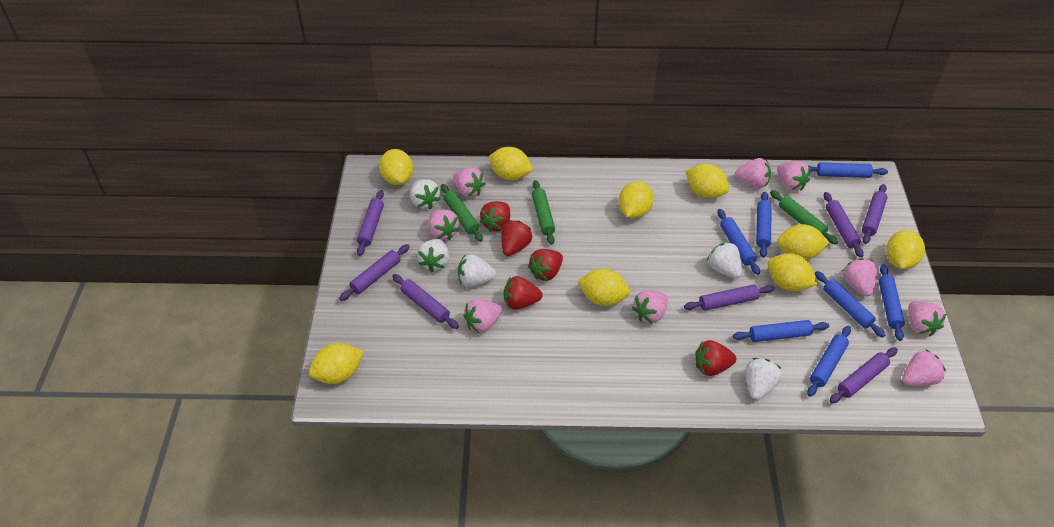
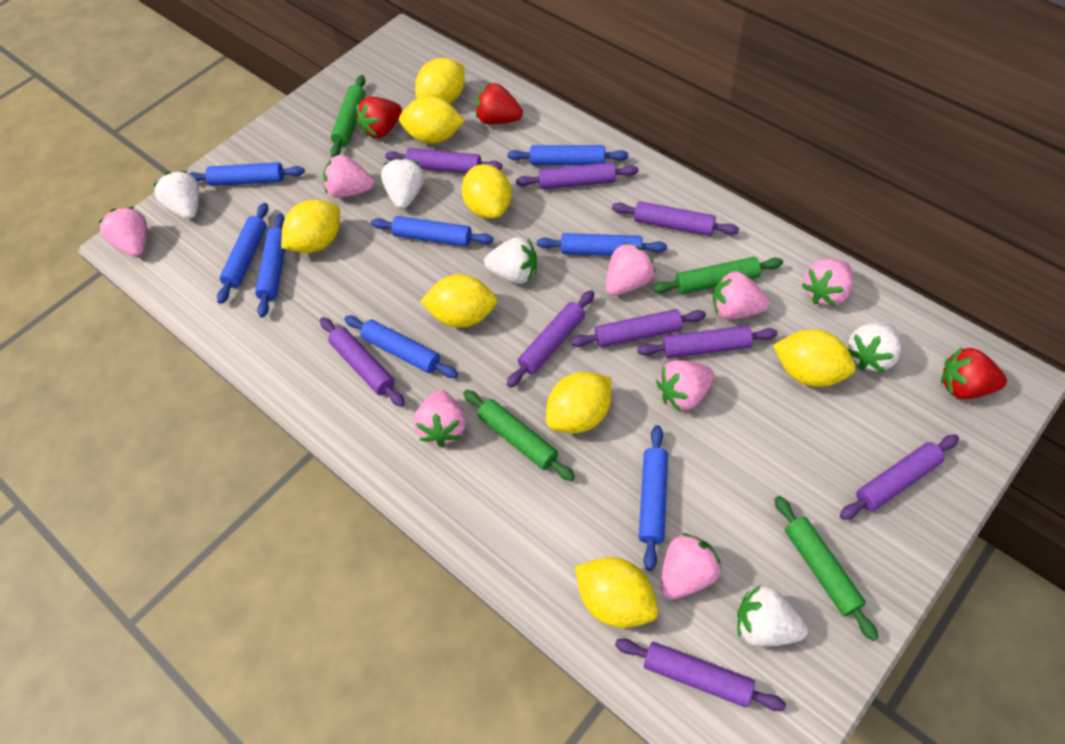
blue rolling pin: [717,209,760,275] [733,320,829,342] [756,192,772,258] [807,162,888,178] [807,326,851,397] [815,271,885,338] [879,264,905,341] = 7 -> [189,162,305,186] [217,203,268,304] [255,213,285,318] [344,316,458,378] [371,216,493,246] [507,145,628,165] [537,233,667,256] [639,425,668,571] = 8
green rolling pin: [441,184,483,242] [532,180,555,245] [770,190,838,244] = 3 -> [330,75,366,156] [463,390,575,481] [653,257,783,294] [775,496,878,641] = 4
pink strawberry: [429,209,460,240] [453,167,486,197] [463,299,502,333] [632,290,668,324] [735,158,771,188] [777,161,810,191] [843,258,877,296] [902,349,946,386] [908,301,946,336] = 9 -> [99,207,147,257] [323,155,374,198] [414,390,465,447] [606,242,656,295] [656,360,714,412] [661,533,721,599] [713,271,770,319] [801,259,853,306] = 8
purple rolling pin: [339,244,410,301] [357,190,384,256] [392,274,459,329] [684,285,774,311] [824,192,864,258] [829,347,898,403] [862,184,887,244] = 7 -> [320,317,405,407] [385,148,503,173] [507,290,595,388] [516,162,638,189] [571,309,706,348] [612,201,739,236] [615,638,786,711] [637,325,778,358] [840,434,959,520] = 9
red strawberry: [480,201,510,232] [501,220,532,256] [504,276,543,310] [528,249,563,281] [695,340,736,376] = 5 -> [356,97,402,138] [476,83,523,124] [941,347,1007,399] = 3
yellow lemon: [309,343,363,384] [379,149,413,185] [489,147,533,180] [577,269,630,306] [619,181,654,218] [686,164,729,198] [768,253,817,291] [777,224,829,260] [886,230,925,269] = 9 -> [281,200,340,253] [399,96,465,144] [415,58,465,103] [420,274,497,328] [462,164,511,219] [546,372,611,433] [575,557,658,628] [773,329,856,387] = 8

